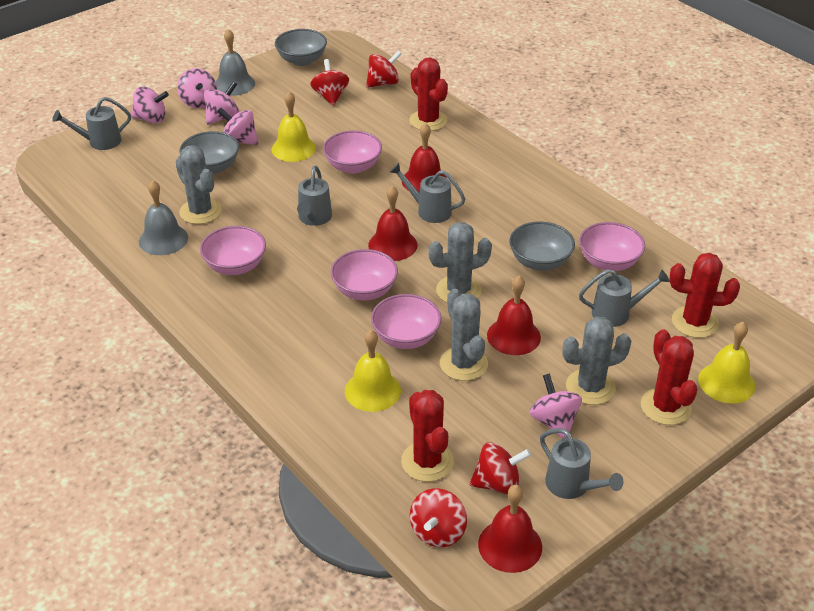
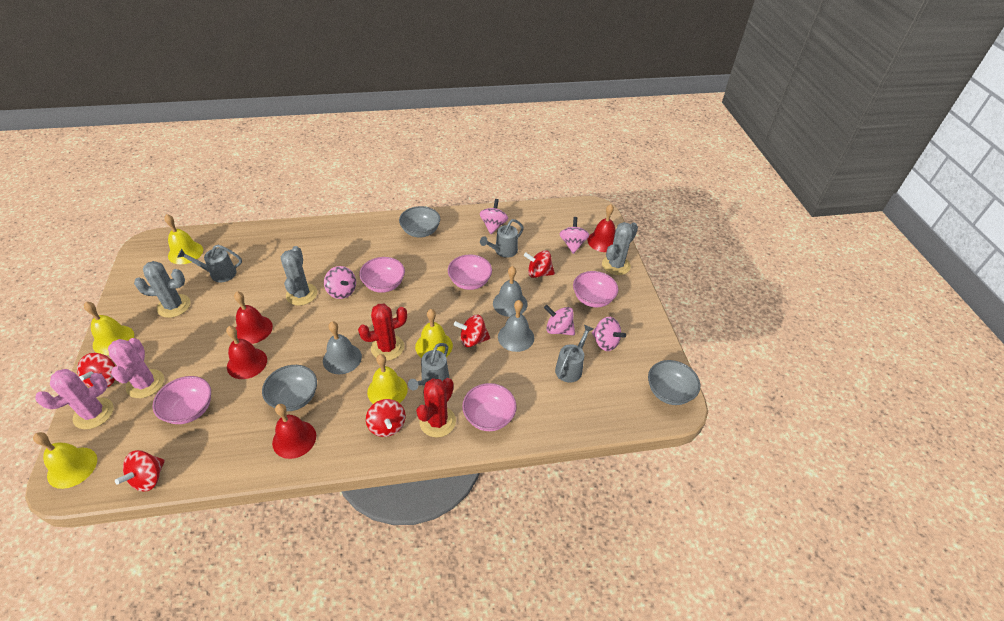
grey bell: [139,180,188,255] [216,29,255,96] = 2 -> [323,321,362,374] [493,266,528,317] [498,300,534,352] = 3
grey cactus: [176,145,222,224] [428,222,492,303] [440,289,488,381] [562,317,631,405] = 4 -> [134,261,191,318] [281,246,317,306] [602,222,638,275] = 3
grey watering can: [52,97,131,150] [297,166,332,226] [390,163,465,223] [540,428,624,499] [579,269,670,327] = 5 -> [177,245,242,282] [408,343,449,390] [480,219,524,258] [555,324,593,383] = 4
pink cactus: none = 0 -> [35,369,114,429] [108,338,164,398] = 2
red cactus: [401,390,454,482] [409,58,448,131] [641,329,698,425] [670,253,740,338] = 4 -> [358,304,407,361] [416,378,456,437] = 2
red spinning top: [310,59,349,106] [366,51,402,88] [410,488,467,547] [470,442,531,495] = 4 -> [77,353,115,387] [115,450,165,491] [366,399,406,437] [454,315,490,347] [524,250,555,278] = 5
yellow bell: [272,91,316,162] [345,330,401,412] [698,322,755,403] = 3 -> [33,432,97,489] [84,302,134,355] [164,214,203,264] [367,354,408,404] [415,309,453,358] = 5

